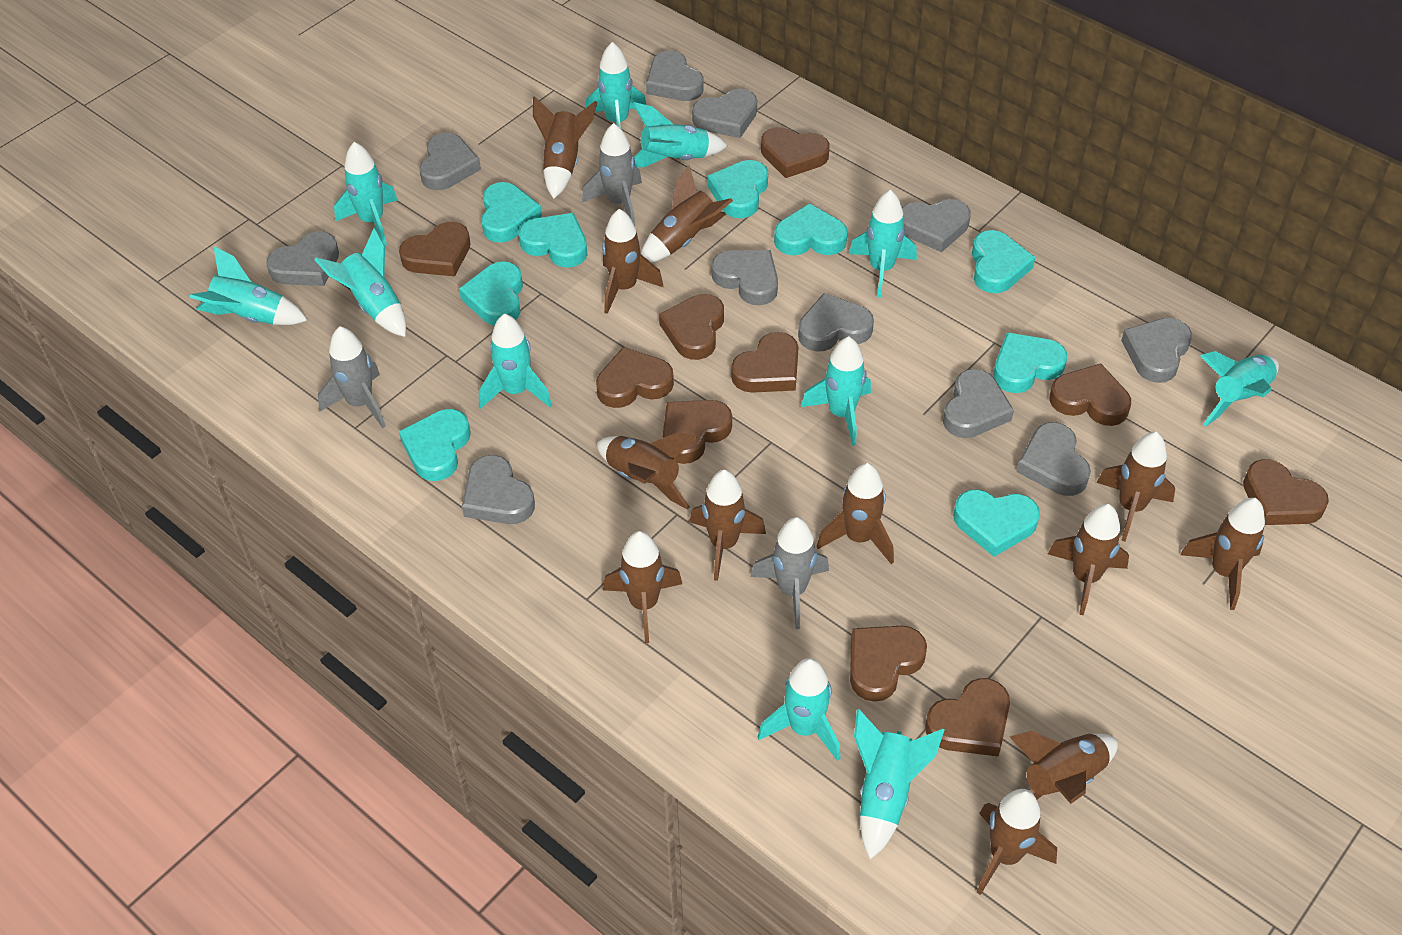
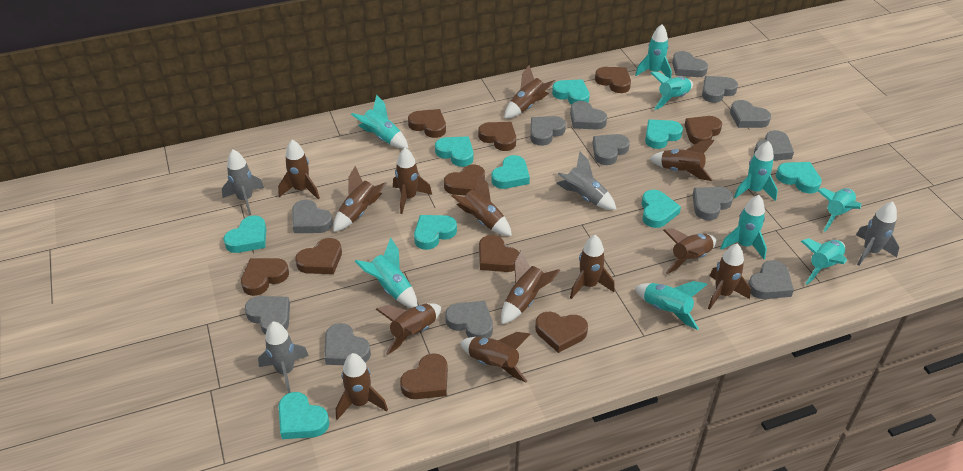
brown rocket: [533,96,597,199] [597,432,697,510] [602,209,663,314] [603,531,682,643] [641,165,733,263] [690,470,766,581] [817,463,894,564] [977,789,1057,895] [1009,731,1118,804] [1048,504,1129,615] [1097,432,1175,542] [1180,498,1265,610] = 12 -> [278,140,320,200] [333,166,387,232] [336,353,388,420] [376,303,441,355] [393,148,432,214] [452,173,512,236] [460,332,531,383] [501,250,560,324] [504,65,556,119] [570,235,615,299] [649,140,714,181] [663,228,716,274] [708,244,751,310] = 13
grey heart: [266,231,339,286] [419,133,481,190] [462,455,535,524] [646,51,704,101] [692,89,757,138] [711,250,778,305] [798,293,874,351] [902,199,970,252] [943,369,1014,438] [1016,422,1091,496] [1121,318,1192,383] = 11 -> [245,296,290,335] [292,200,333,233] [324,323,371,365] [445,301,493,338] [530,116,566,146] [570,101,607,130] [593,134,630,165] [672,51,708,77] [693,187,733,220] [702,76,738,103] [730,100,771,128] [748,260,794,299] [754,130,794,161] = 13
grey rocket: [318,326,386,428] [582,123,642,226] [750,517,829,629] = 3 -> [222,149,264,215] [258,322,309,393] [556,152,617,210] [856,201,899,266] = 4
turquoise rocket: [189,246,308,325] [314,228,406,337] [334,142,398,245] [479,313,552,409] [585,42,646,128] [633,102,728,167] [757,658,840,761] [801,337,871,446] [849,190,917,297] [854,709,944,859] [1200,351,1279,426] = 11 -> [351,94,409,149] [355,238,417,308] [635,24,672,79] [635,281,707,330] [651,72,693,110] [720,195,767,259] [734,141,778,201] [801,238,847,285] [817,188,862,232] = 9

